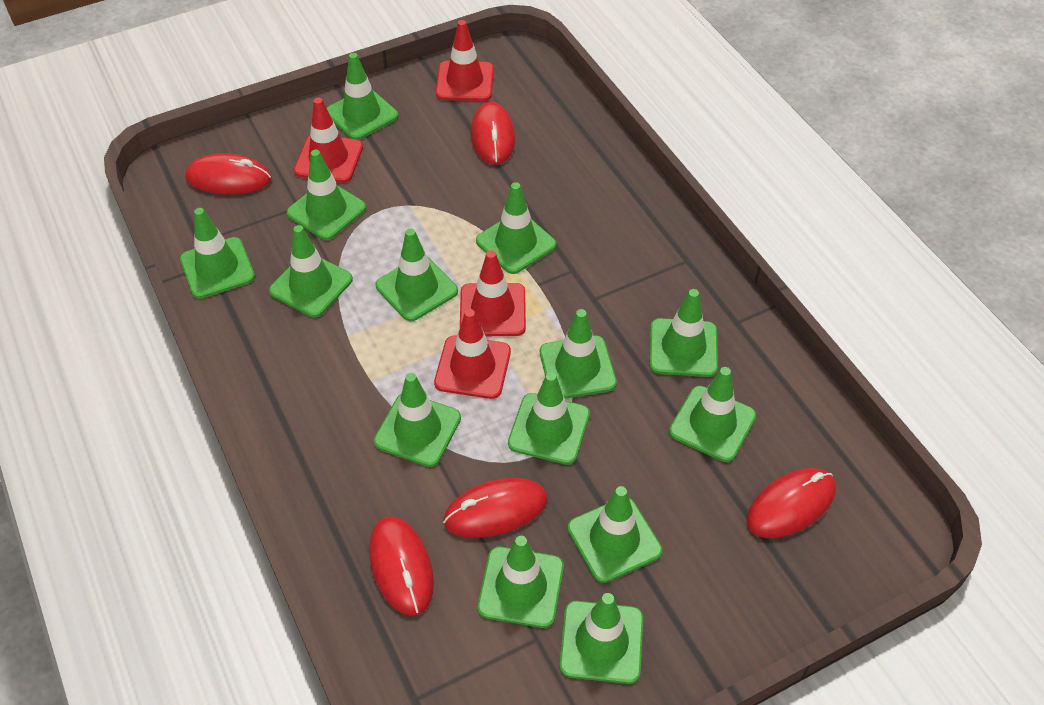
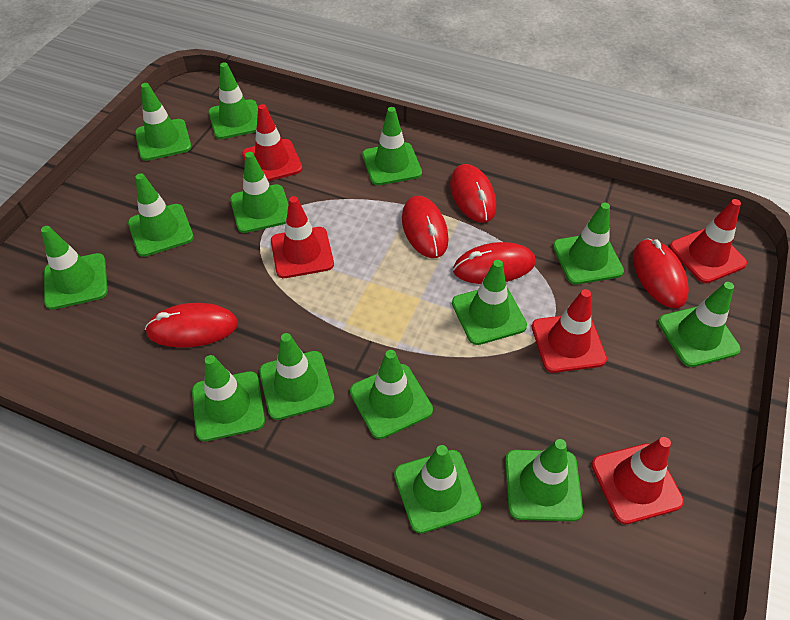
red traffic cone: [294,98,363,183] [434,309,511,399] [436,20,494,101] [460,250,526,336] = 4 -> [242,104,302,181] [271,196,334,278] [532,289,607,373] [592,437,684,524] [669,199,747,283] = 5

